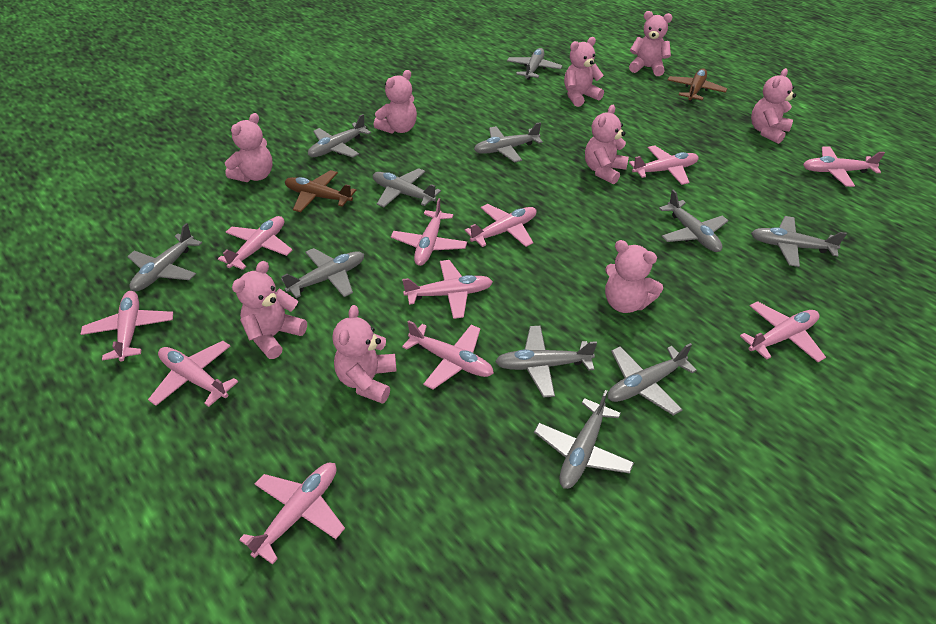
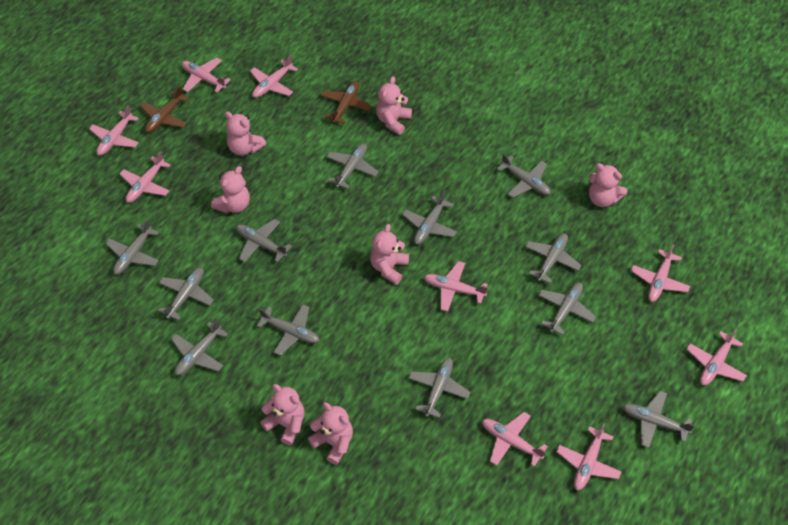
grey plane: [127,223,202,291] [281,248,364,298] [308,114,371,157] [373,168,441,207] [474,122,543,163] [495,326,597,397] [507,48,563,80] [534,390,634,489] [608,343,697,416] [659,190,728,252] [751,216,847,267] = 11 -> [105,219,159,275] [158,267,214,320] [171,319,228,376] [236,219,292,262] [257,304,320,355] [326,143,379,189] [402,191,457,245] [408,358,471,418] [497,153,551,198] [525,233,582,284] [538,283,596,335] [623,391,695,448] = 12
pink plane: [81,291,173,362] [148,341,238,407] [218,216,293,270] [239,463,345,565] [391,198,467,266] [402,260,493,319] [402,320,494,389] [465,204,536,247] [629,145,699,185] [740,301,826,362] [803,146,885,187] = 11 -> [89,105,139,156] [120,151,171,203] [182,58,231,93] [250,55,298,98] [424,261,488,311] [482,412,548,467] [556,423,621,490] [631,244,690,302] [687,329,747,386] = 9
pink teddy bear: [225,113,273,182] [232,261,307,359] [332,305,396,404] [374,70,417,134] [564,37,604,107] [585,105,629,184] [605,240,663,313] [629,11,672,76] [751,68,796,144] = 9 -> [211,166,250,213] [225,111,266,156] [260,384,305,445] [308,402,353,465] [370,224,409,285] [376,76,412,135] [589,163,627,207] = 7

